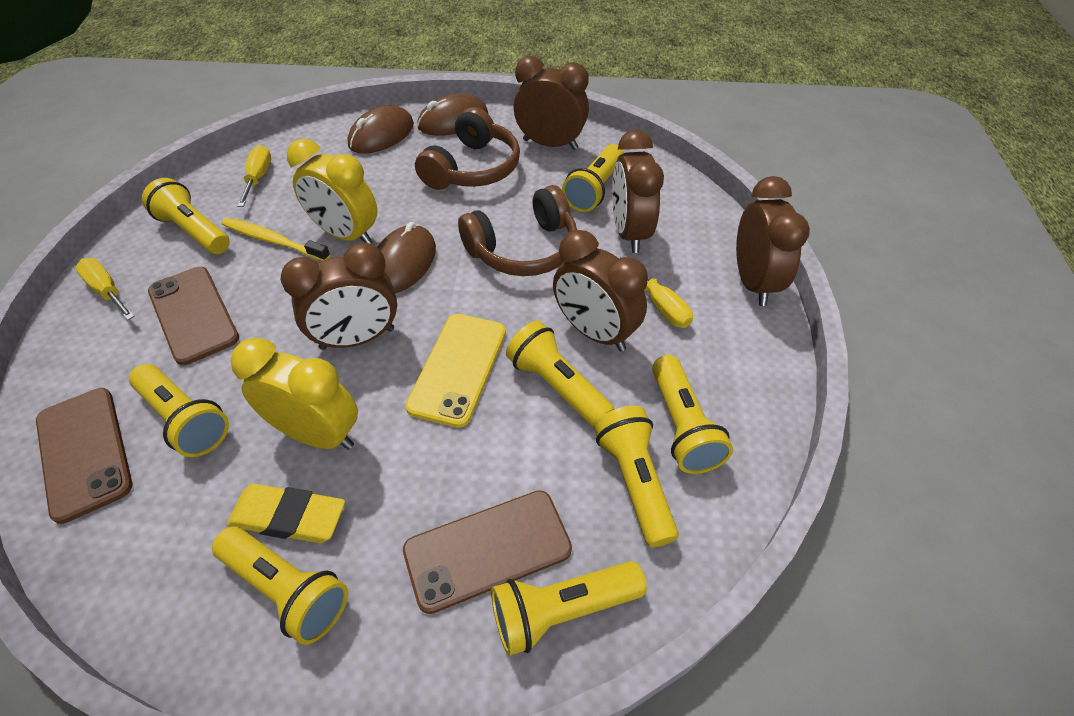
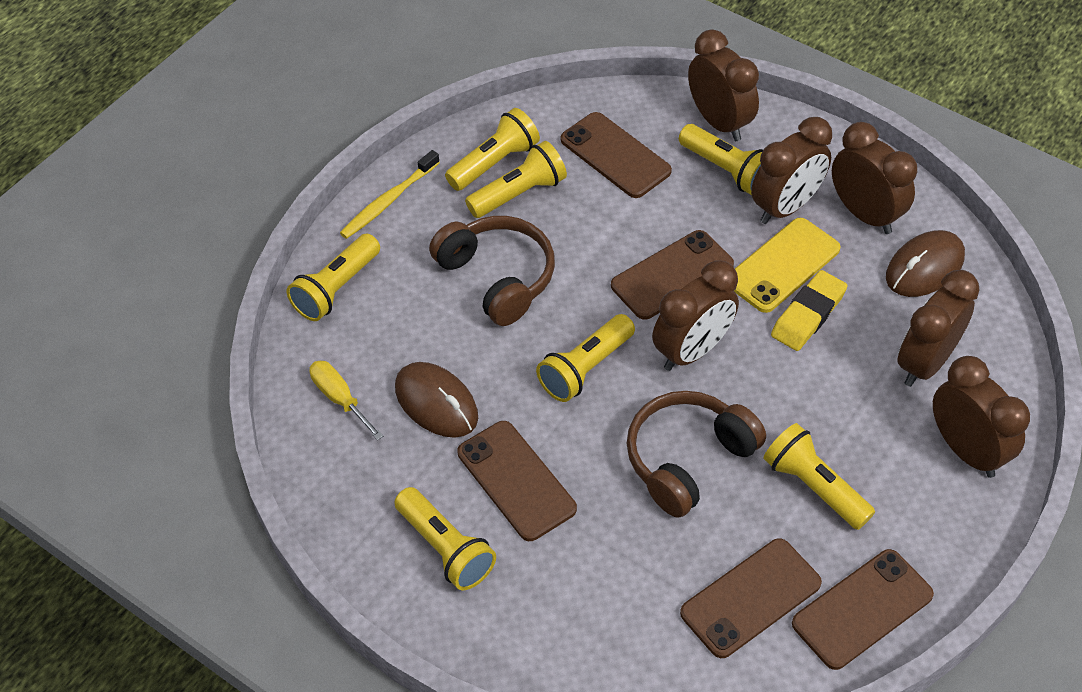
brown clock: [281,242,397,350] [513,56,589,150] [553,230,648,351] [612,129,664,253] [736,176,810,306] = 5 -> [652,260,739,371] [688,29,759,141] [751,117,832,224] [832,122,917,234] [897,270,980,387] [933,356,1030,478] = 6
brown mouse: [347,105,414,154] [377,222,436,293] [417,94,488,136] = 3 -> [395,362,478,438] [886,230,965,297] = 2
brown phone: [36,388,132,524] [148,267,239,365] [403,490,572,614] = 3 -> [458,421,577,541] [561,112,672,198] [611,230,734,320] [680,538,822,658] [792,549,934,670] = 5
yellow clock: [230,338,358,450] [287,139,378,244] = 2 -> none = 0
yellow flashlight: [129,364,229,457] [142,178,230,254] [212,527,348,645] [491,561,647,656] [506,321,615,427] [562,144,624,212] [594,406,679,547] [652,355,733,474] = 8 -> [287,234,380,321] [394,487,496,590] [445,108,540,191] [465,141,567,218] [536,314,635,402] [679,124,763,195] [763,423,875,530] = 7
yellow screwdriver: [75,258,135,320] [237,145,271,207] [620,255,693,328] = 3 -> [309,361,383,440] = 1

